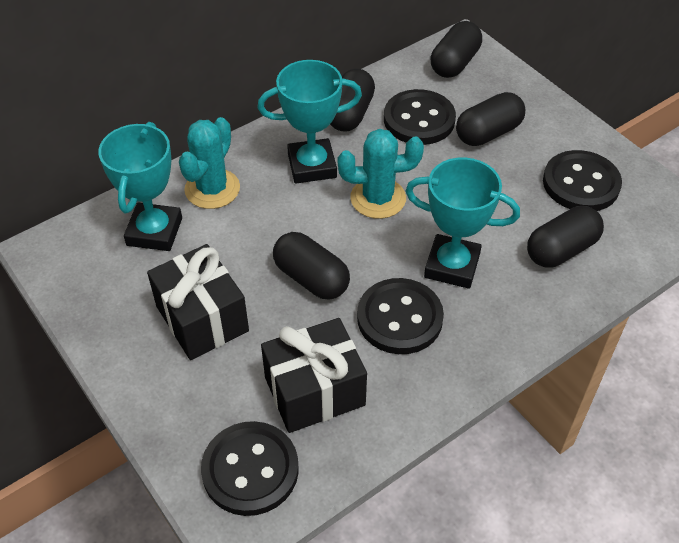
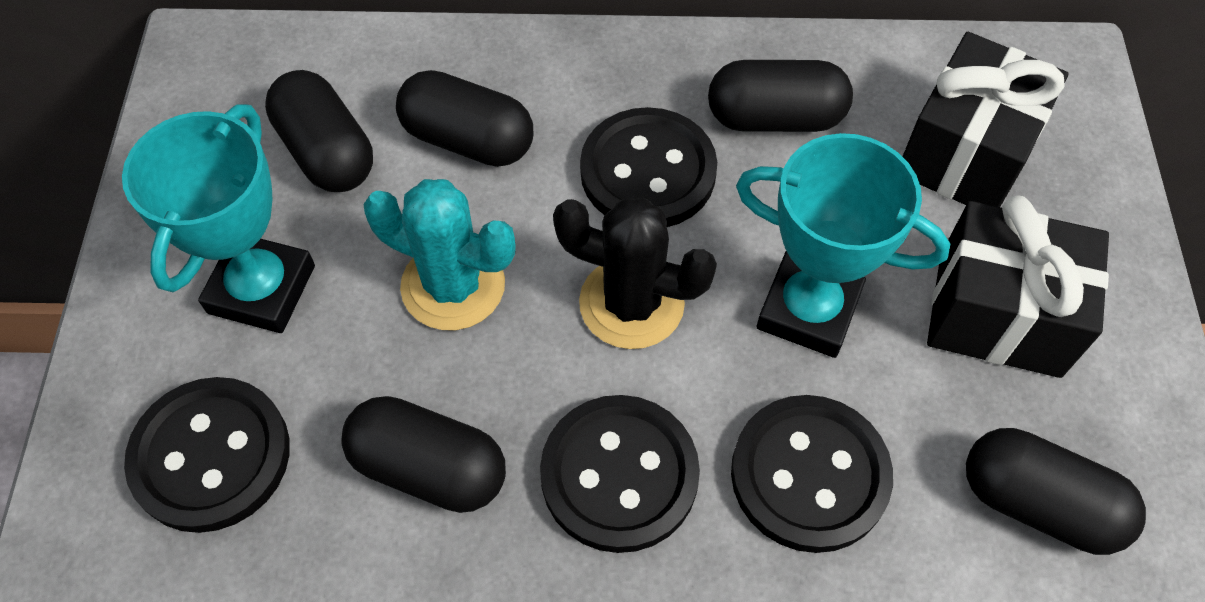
black cactus: none = 0 -> [553,198,717,349] = 1
turquoise cactus: [179,117,240,209] [338,129,424,219] = 2 -> [363,179,516,330] = 1
turquoise trophy: [98,122,182,251] [257,60,362,184] [406,157,520,289] = 3 -> [122,104,315,333] [736,133,950,358] = 2

